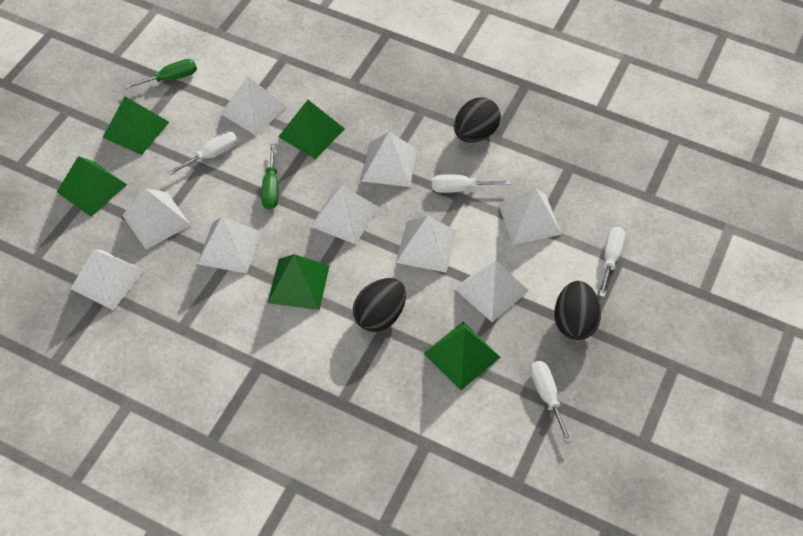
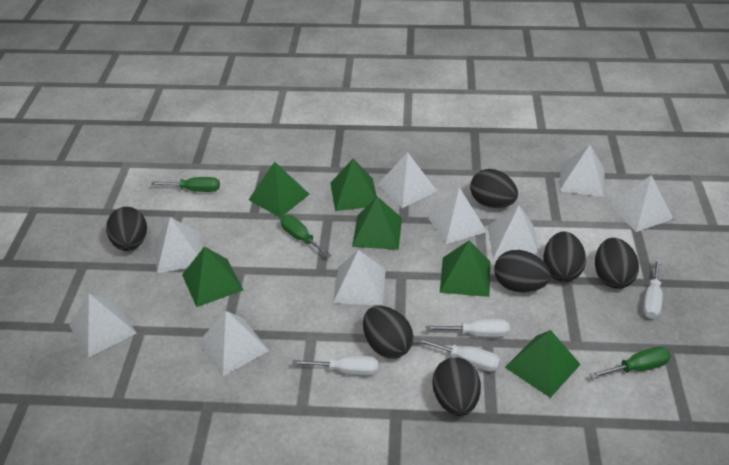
black egg: [353,278,406,332] [454,97,501,142] [554,281,601,340] = 3 -> [106,207,147,251] [363,306,414,358] [432,357,481,416] [470,169,518,208] [494,250,551,292] [543,231,586,282] [595,238,639,289] = 7
green pyramid: [57,156,127,217] [103,97,169,155] [268,254,330,310] [278,100,345,159] [424,322,501,390] = 5 -> [182,246,243,307] [249,162,310,218] [330,159,377,211] [352,196,402,250] [440,241,491,297] [505,330,581,398] = 6
green screwdriver: [124,59,197,89] [261,144,279,210] = 2 -> [151,177,220,192] [281,215,332,258] [590,346,671,379] = 3

